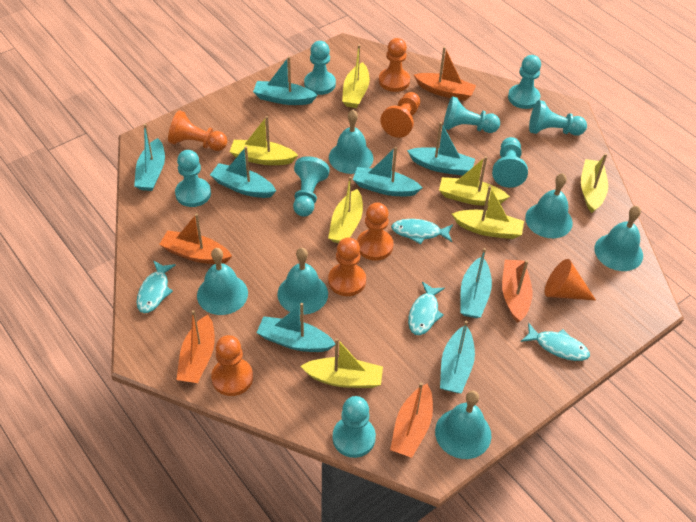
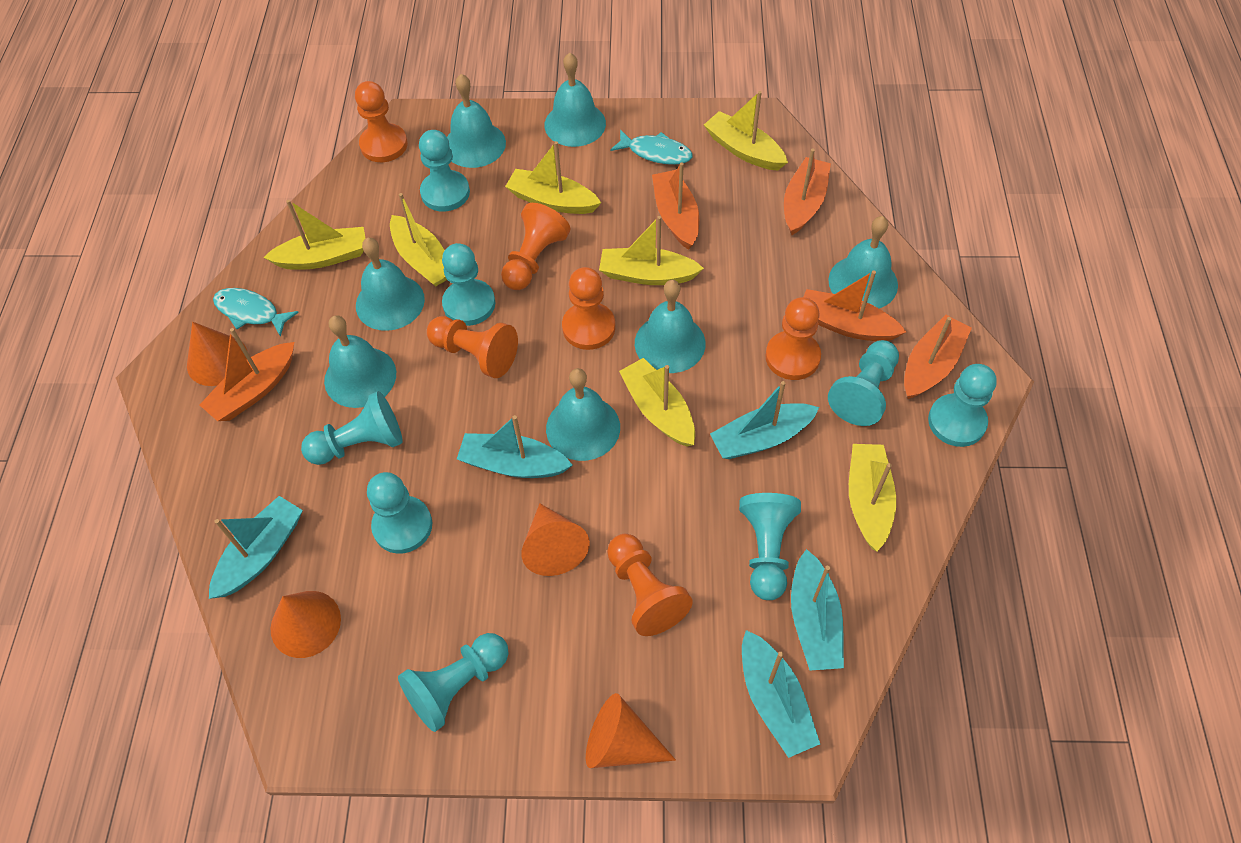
orange cone: [545,259,596,301] = 1 -> [187,322,247,386] [271,591,341,658] [521,504,590,576] [586,693,676,768] = 4
turquoise bell: [197,248,248,315] [277,248,328,315] [329,110,374,174] [435,390,492,459] [525,173,573,238] [594,206,643,271] = 6 -> [324,315,396,408] [356,237,425,331] [447,74,506,168] [544,52,606,147] [546,368,620,461] [635,280,705,373] [828,216,898,308] = 7
turquoise boat: [134,124,165,191] [210,146,276,198] [253,56,318,105] [257,303,335,352] [353,147,422,196] [407,122,475,176] [440,321,475,393] [461,248,492,318] = 8 -> [209,496,303,599] [457,415,573,478] [710,381,819,459] [742,630,820,758] [791,549,844,671] = 5
turquoise fish: [136,261,176,313] [391,219,453,244] [408,282,445,335] [521,323,590,361] = 4 -> [213,288,299,337] [610,129,693,165] = 2

